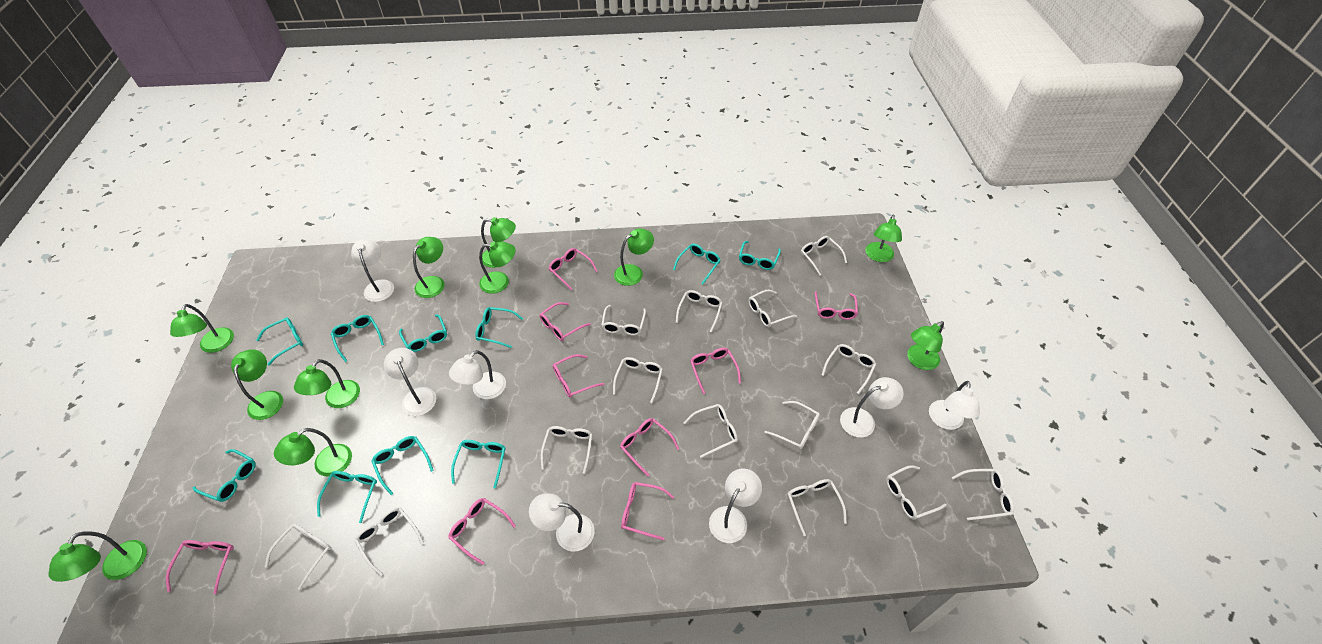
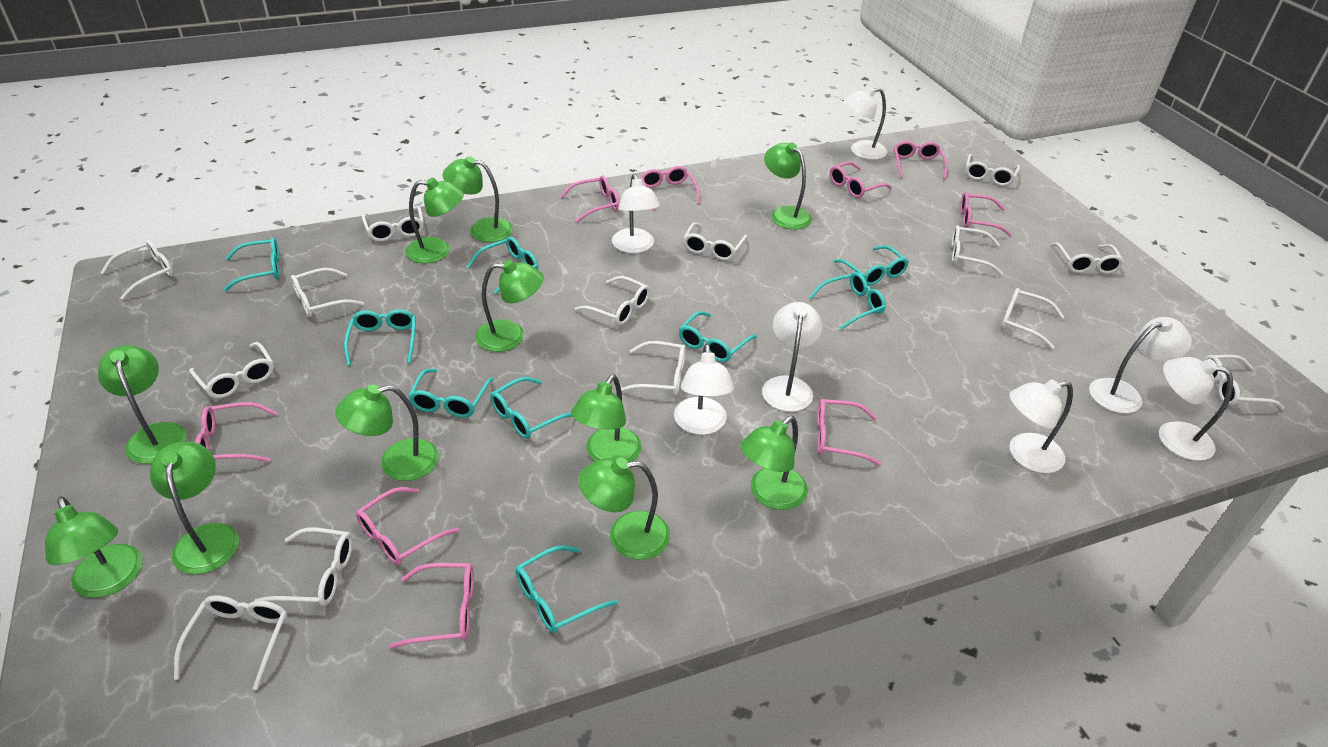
turquoise glasses: [193,449,255,502] [256,317,303,365] [317,471,377,523] [331,315,384,362] [371,436,434,495] [399,314,447,352] [451,440,506,488] [475,307,523,348] [673,244,721,285] [739,241,781,270] = 10 -> [224,238,280,291] [344,309,416,366] [408,368,494,418] [467,236,538,294] [490,377,572,439] [515,545,618,633] [679,311,757,362] [809,272,886,330] [834,245,909,286] = 9

